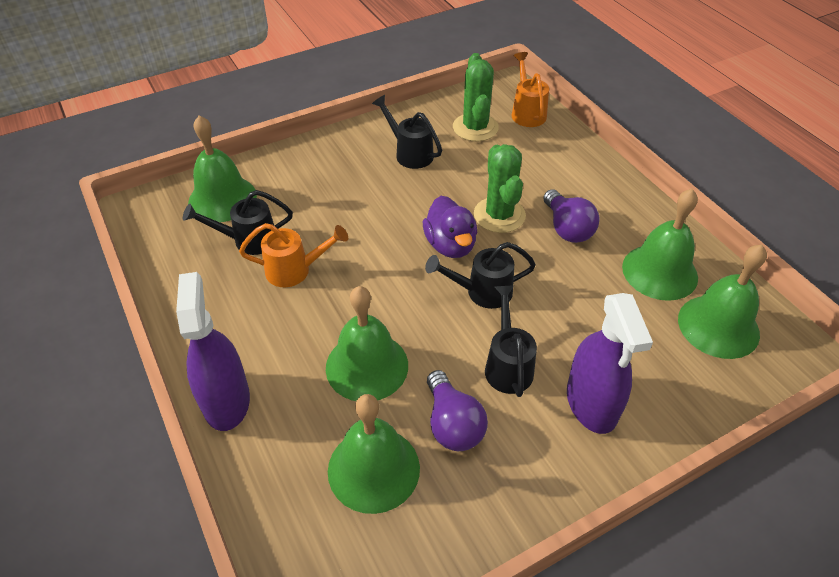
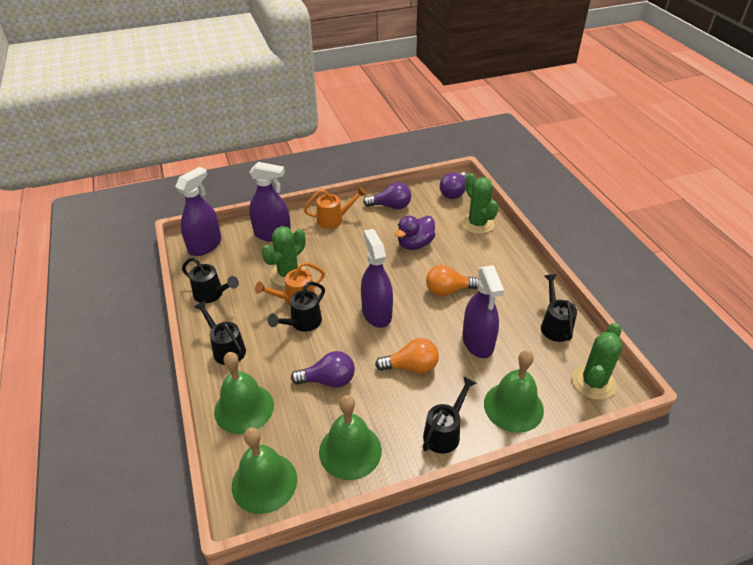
black watering can: [183,190,293,255] [372,95,442,169] [425,242,536,309] [485,285,537,397] = 4 -> [182,257,239,303] [194,300,246,365] [268,282,325,332] [423,376,477,454] [541,274,577,342] = 5
green bell: [188,115,257,222] [326,286,408,401] [328,394,420,514] [622,189,698,301] [678,244,767,359] = 5 -> [214,352,274,434] [232,427,297,514] [319,395,382,480] [484,350,544,433] = 4
green cactus: [453,53,499,141] [474,144,526,233] = 2 -> [262,226,306,287] [461,173,499,234] [572,323,622,400] = 3
orange light bulb: none = 0 -> [375,338,439,374] [426,265,479,296] = 2
purple light bulb: [427,370,488,451] [543,189,599,243] = 2 -> [291,351,355,388] [363,182,411,209] [440,172,467,199] = 3
purple spray bottle: [176,272,250,431] [567,293,653,434] = 2 -> [175,167,221,256] [249,162,291,242] [361,229,393,328] [462,265,504,358] = 4

